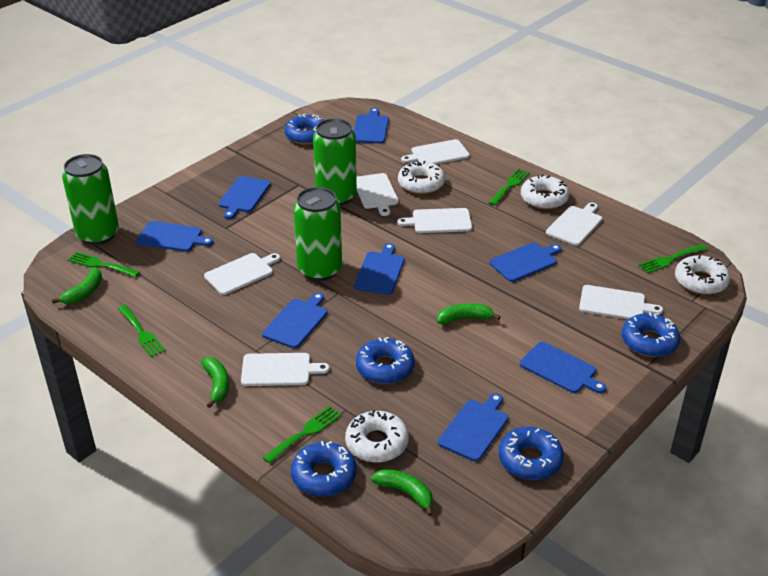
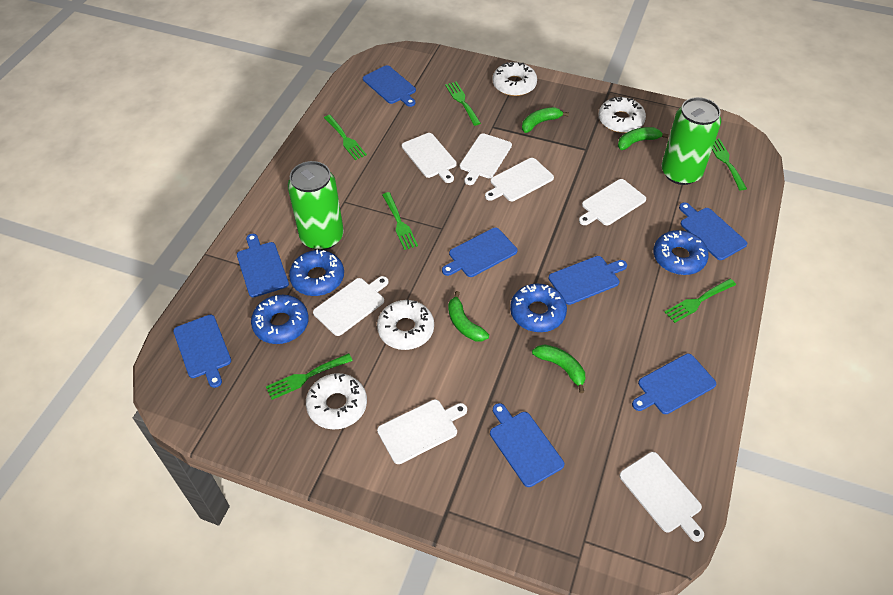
blue donut: [285,114,324,145] [291,441,357,497] [356,337,415,384] [499,427,564,480] [621,312,680,357] = 5 -> [251,295,309,344] [289,249,344,296] [510,283,567,332] [653,230,709,275] = 4
green can: [62,154,119,245] [293,187,342,281] [313,118,357,206] = 3 -> [288,161,344,250] [662,97,721,185] = 2
green fork: [68,252,140,277] [118,305,165,357] [263,406,341,463] [489,169,530,206] [638,244,707,273] = 5 -> [266,353,353,400] [324,115,367,160] [382,192,418,250] [445,82,481,126] [665,279,736,323] [712,138,747,190] = 6

